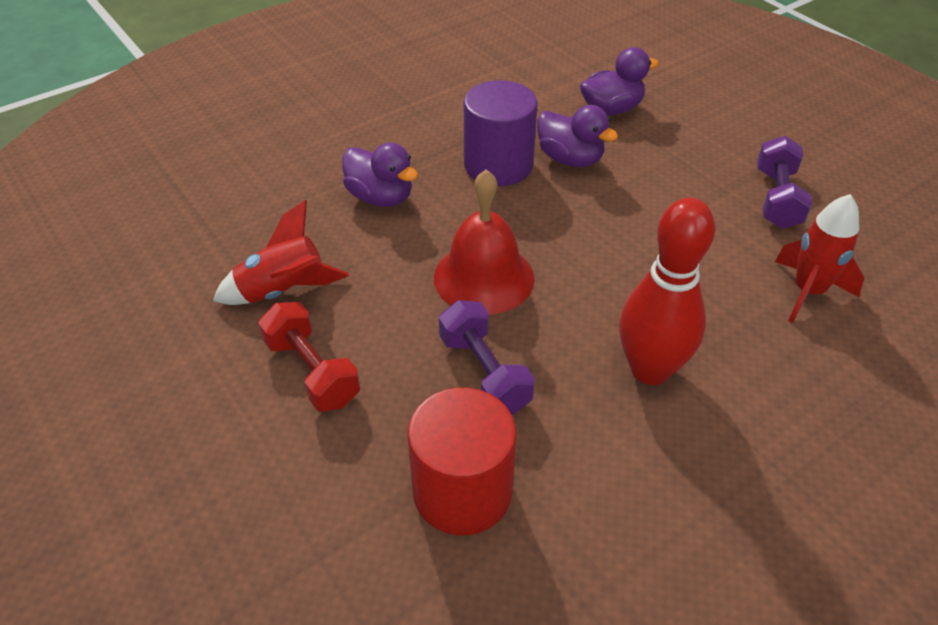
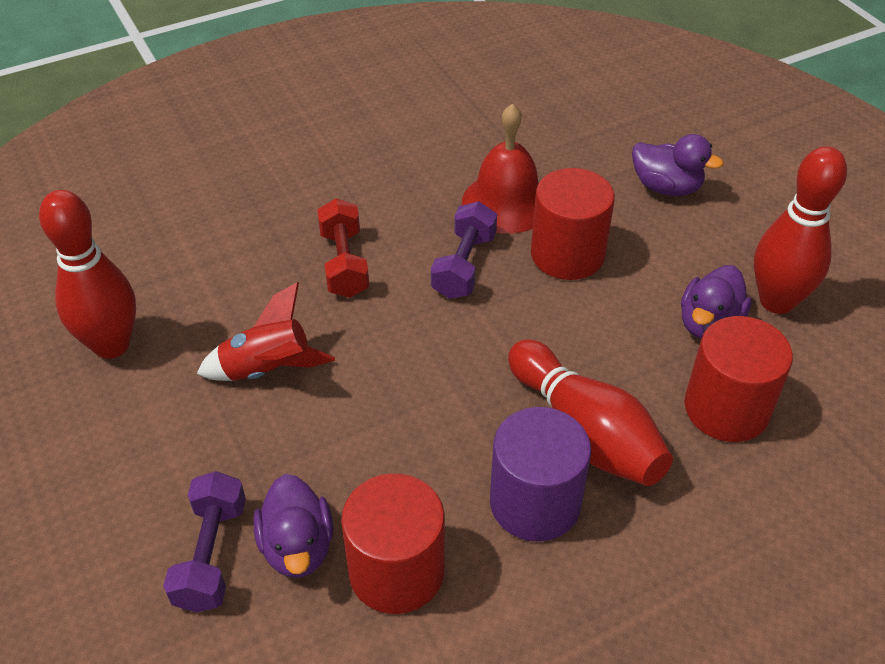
red bowling pin: [619,198,715,385] = 1 -> [39,190,136,359] [508,339,673,486] [754,146,847,314] = 3
red cylinder: [407,387,517,535] = 1 -> [341,473,445,614] [531,168,615,280] [684,316,793,442] = 3
red rocket: [213,200,349,305] [775,194,864,323] = 2 -> [197,282,335,381] = 1

